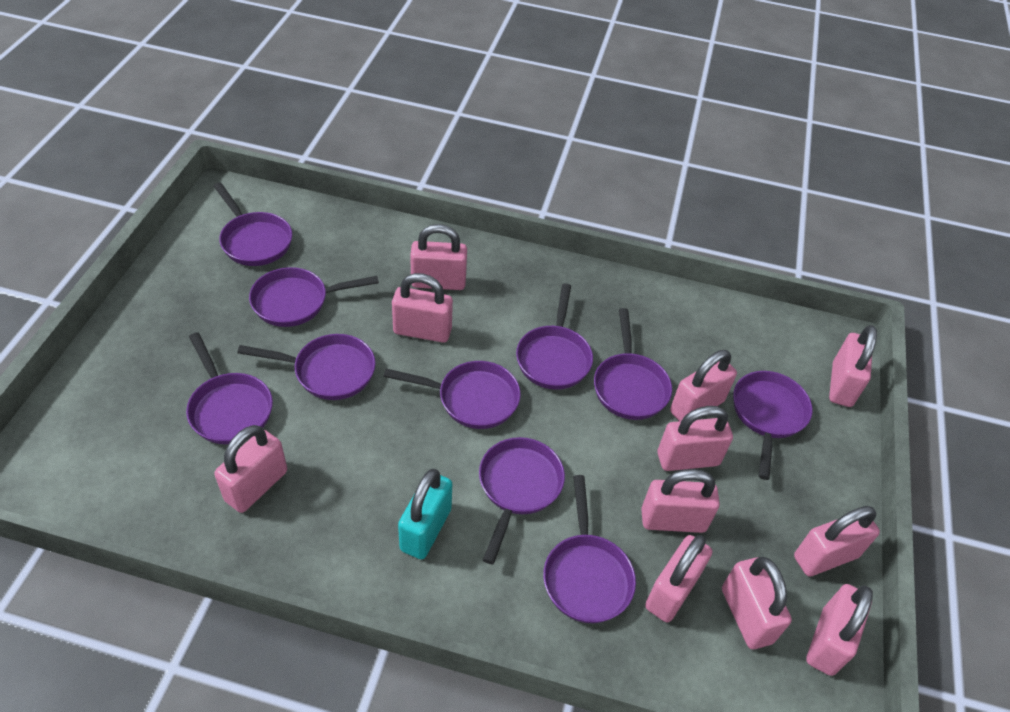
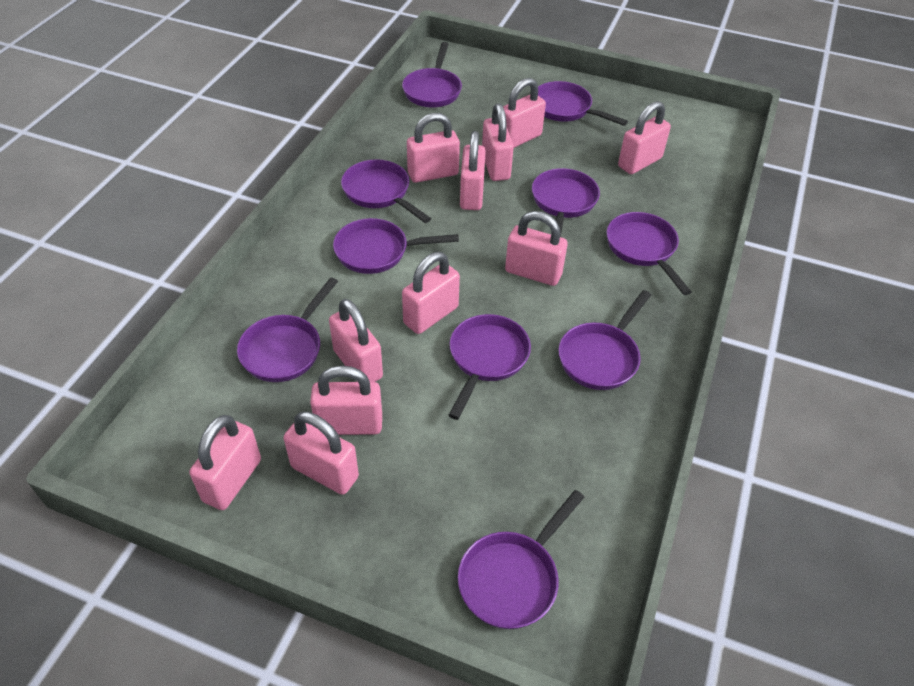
turquoise padlock: [398,469,452,559] = 1 -> none = 0

